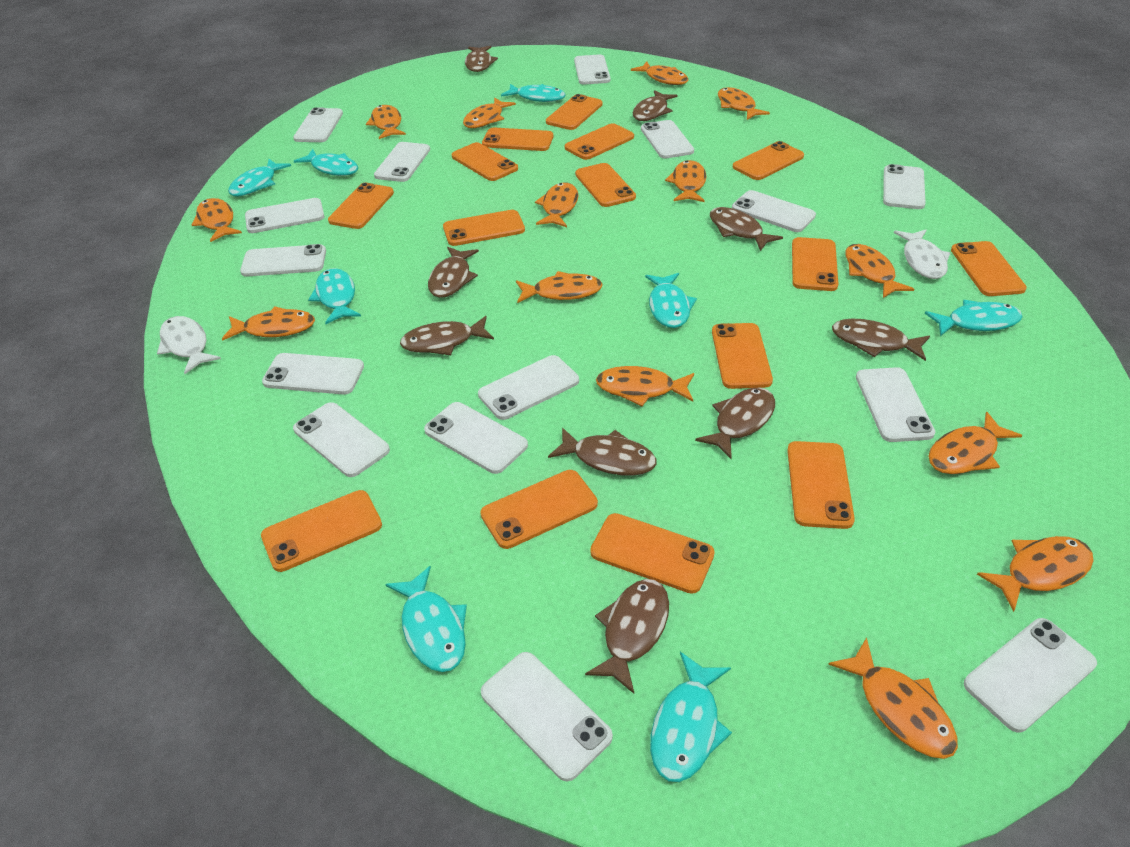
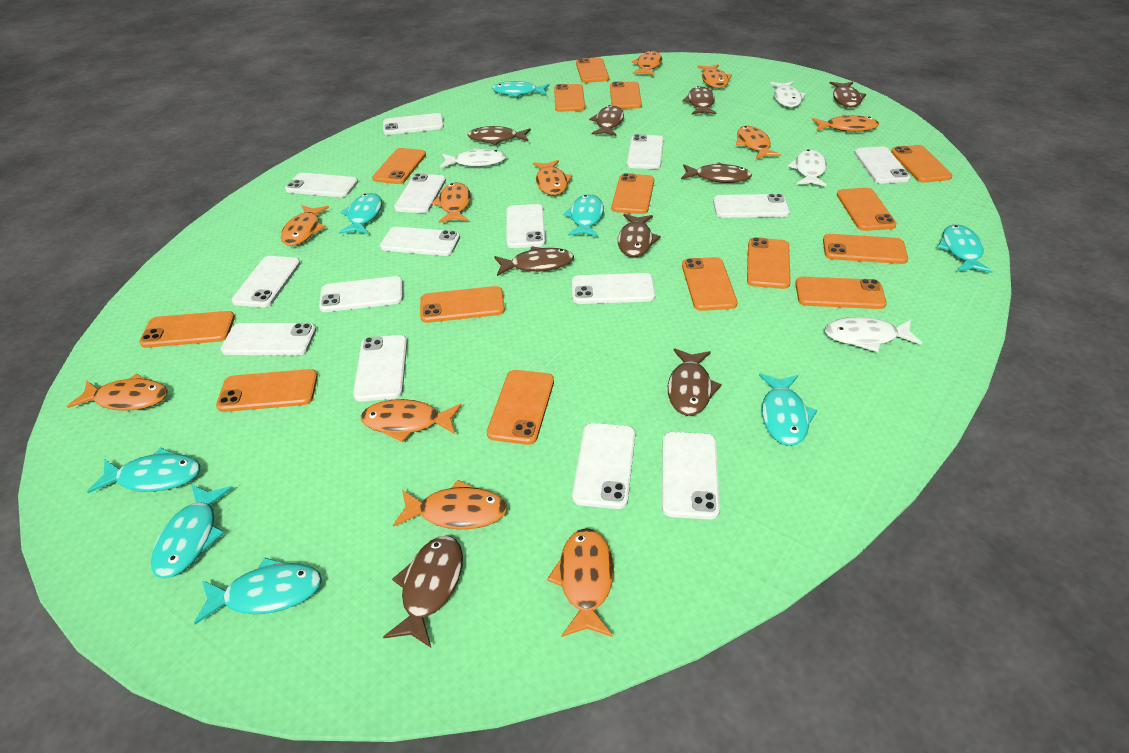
orange fish: [192,198,242,242] [222,307,315,341] [366,105,406,139] [463,97,516,128] [516,271,603,303] [535,182,579,227] [596,366,694,406] [631,61,688,85] [665,160,706,202] [718,87,770,120] [828,637,958,759] [845,244,914,298] [929,411,1022,474] [977,536,1094,612] = 14 -> [67,374,168,411] [281,205,329,246] [361,399,462,442] [393,480,507,529] [432,182,471,223] [533,160,573,195] [547,528,614,637] [631,50,662,75] [697,64,732,88] [736,126,781,159] [812,115,879,132] = 11
white fish: [157,316,221,374] [894,230,950,279] = 2 -> [440,148,506,168] [770,82,806,107] [788,149,827,187] [825,317,922,352] = 4

